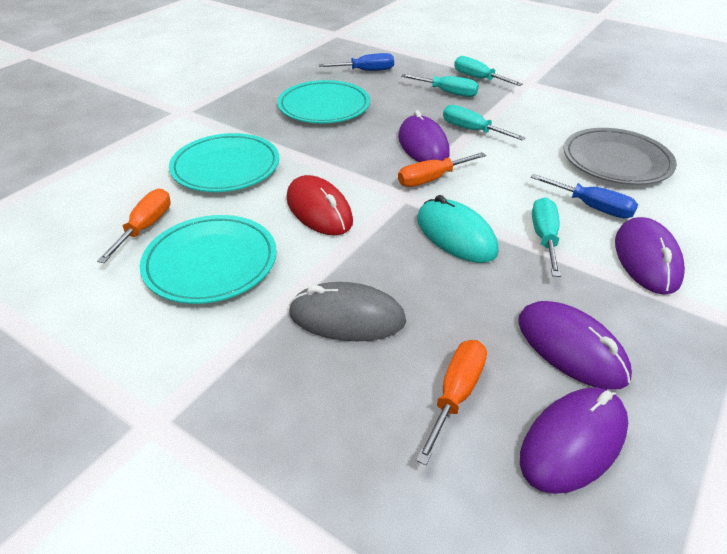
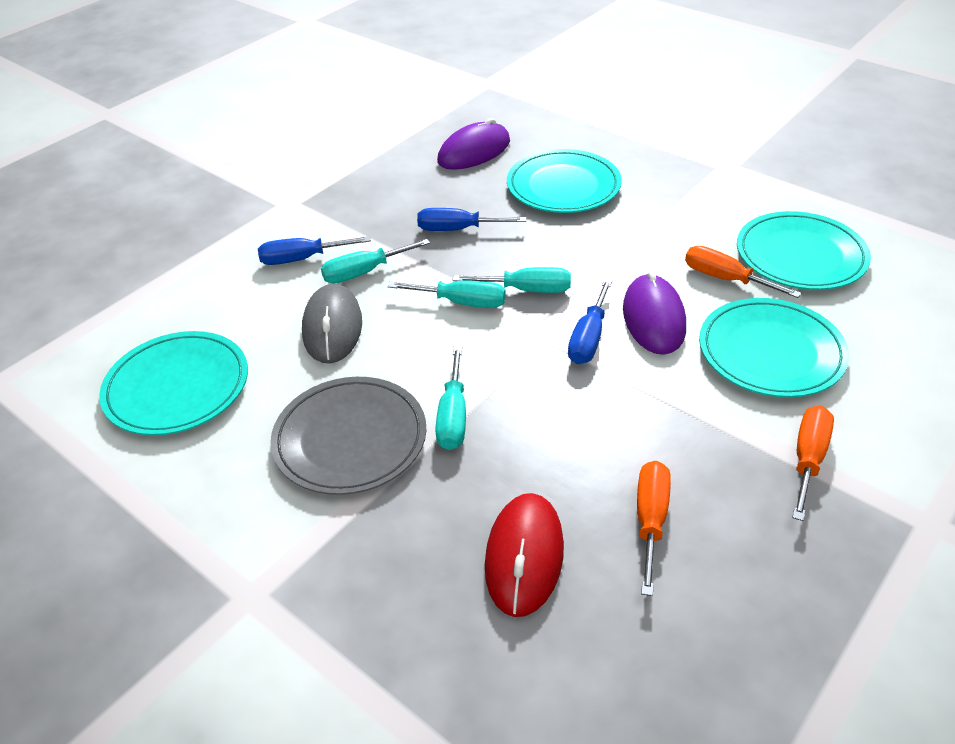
blue screwdriver: [319,53,394,71] [531,174,638,219] = 2 -> [258,236,371,265] [417,208,526,231] [568,279,612,364] = 3
purple mouse: [398,110,450,162] [518,301,632,390] [520,388,628,494] [615,217,685,295] = 4 -> [437,118,510,170] [623,271,686,355] = 2
turquoise mouse: [417,195,499,263] = 1 -> none = 0
turquoise plate: [140,215,277,304] [169,133,279,192] [277,80,370,123] = 3 -> [99,331,248,436] [507,149,622,213] [699,298,849,398] [737,211,871,290] = 4

